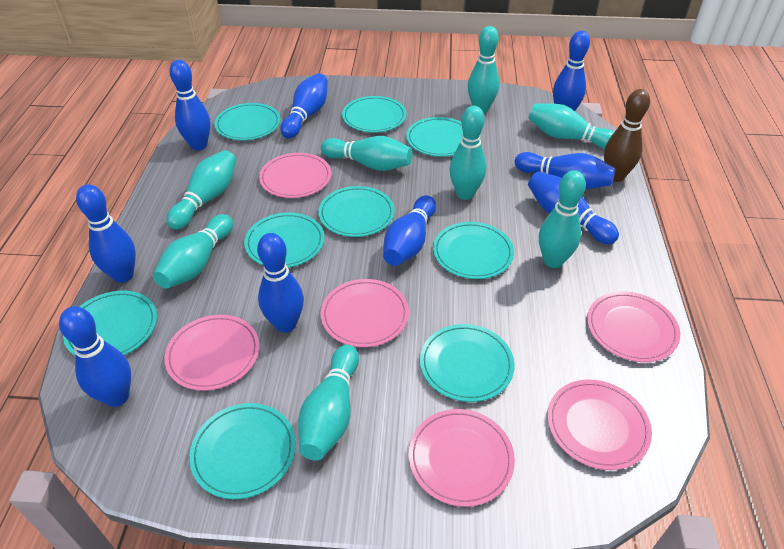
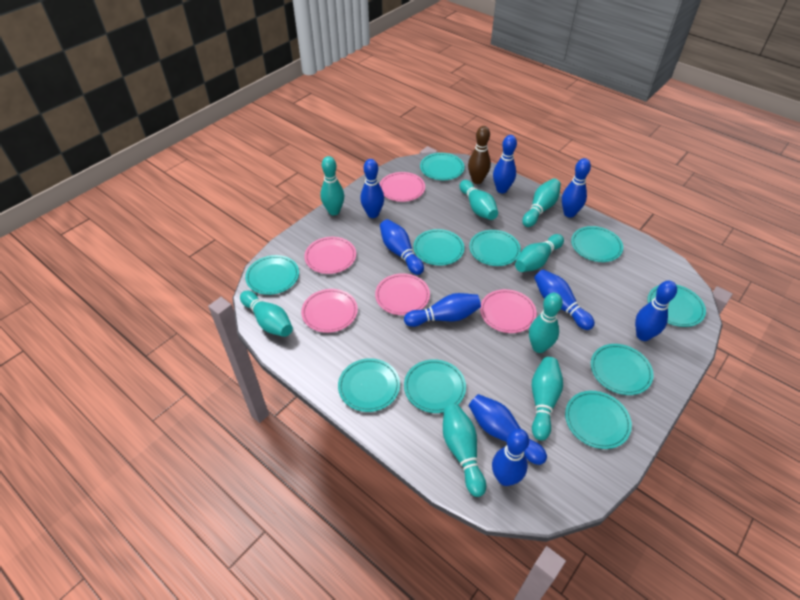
pink plate: [164,315,260,391] [259,153,331,198] [320,279,409,347] [409,409,515,507] [547,380,652,470] [587,291,680,362] = 6 -> [301,289,358,333] [304,237,356,274] [375,273,430,315] [380,172,425,202] [480,289,537,333] = 5
turquoise plate: [63,291,157,356] [189,403,296,499] [214,103,281,140] [244,213,324,268] [318,186,395,237] [342,96,407,133] [406,117,463,157] [420,324,515,402] [433,222,514,279] = 9 -> [245,255,299,295] [338,358,400,412] [404,359,466,413] [413,229,464,266] [420,153,465,180] [469,230,521,266] [565,391,632,449] [571,226,623,262] [591,344,654,395] [648,285,706,327] = 10

